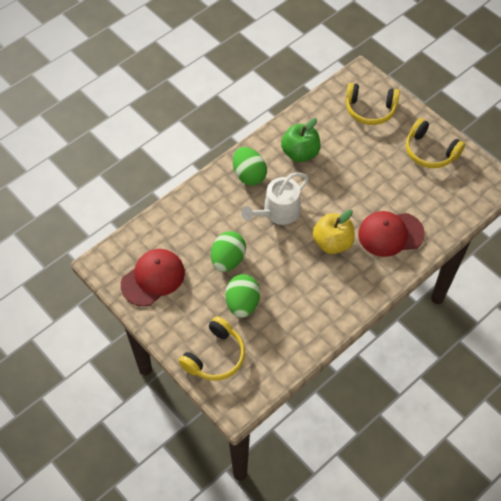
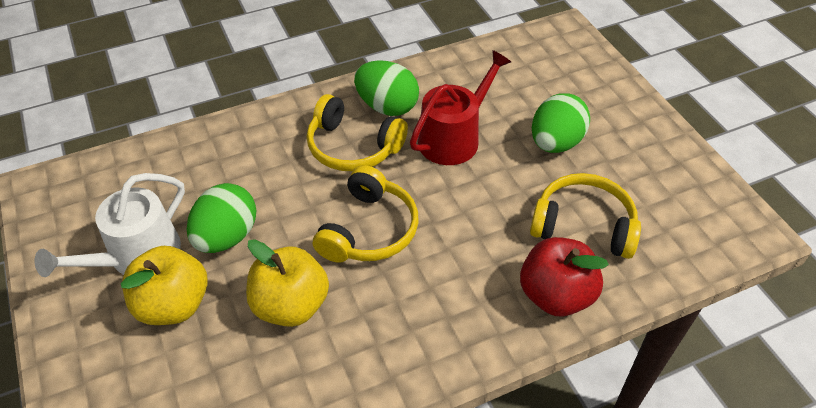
green apple: [281,118,321,162] = 1 -> none = 0
red apple: none = 0 -> [520,237,609,316] = 1
red cap: [121,249,185,306] [358,211,425,257] = 2 -> none = 0
red watering can: none = 0 -> [410,50,511,165] = 1
yellow apple: [313,210,355,254] = 1 -> [121,246,208,325] [246,239,329,327] = 2

